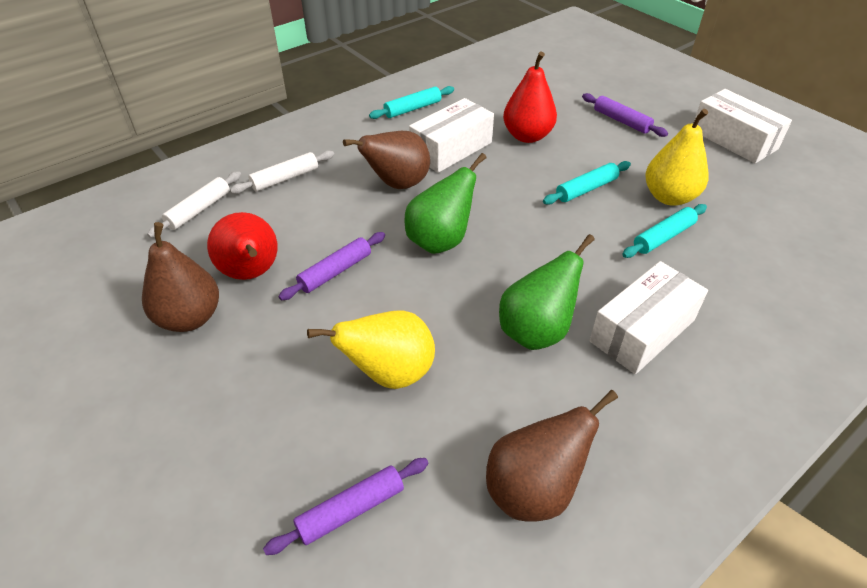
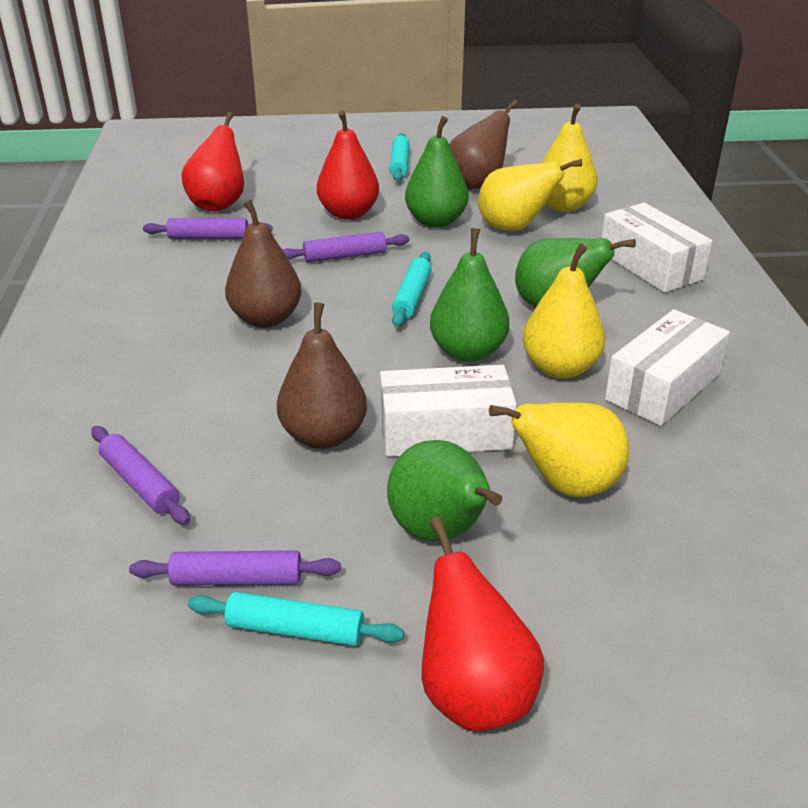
green pear: [404,153,486,254] [499,234,595,350] = 2 -> [387,440,503,541] [405,116,468,228] [430,228,509,362] [515,238,636,307] = 4
purple rolling pin: [263,458,429,555] [278,232,385,300] [582,93,668,137] = 3 -> [91,426,190,525] [129,551,341,585] [143,218,272,239] [283,232,409,262] = 4
red pear: [207,212,278,280] [503,51,557,143] = 2 -> [181,112,244,212] [317,110,379,220] [422,517,544,731] = 3
white rolling pin: [147,171,241,238] [230,150,334,194] = 2 -> none = 0
yellow pear: [307,310,435,389] [645,109,708,206] = 2 -> [478,159,582,231] [489,403,629,497] [523,244,605,378] [542,104,598,212] = 4

